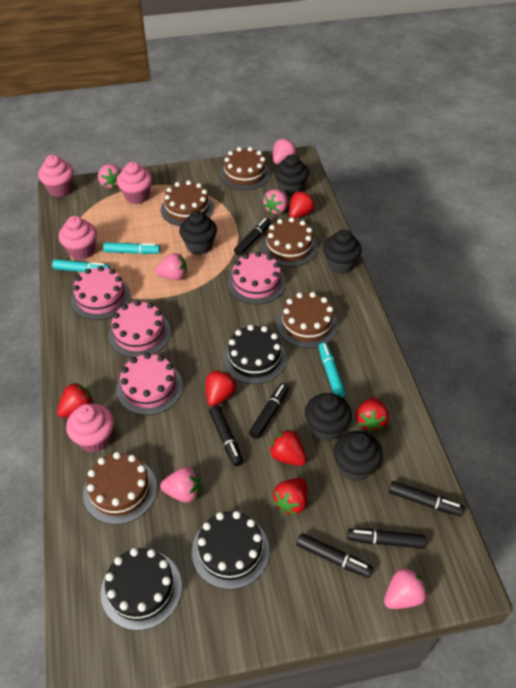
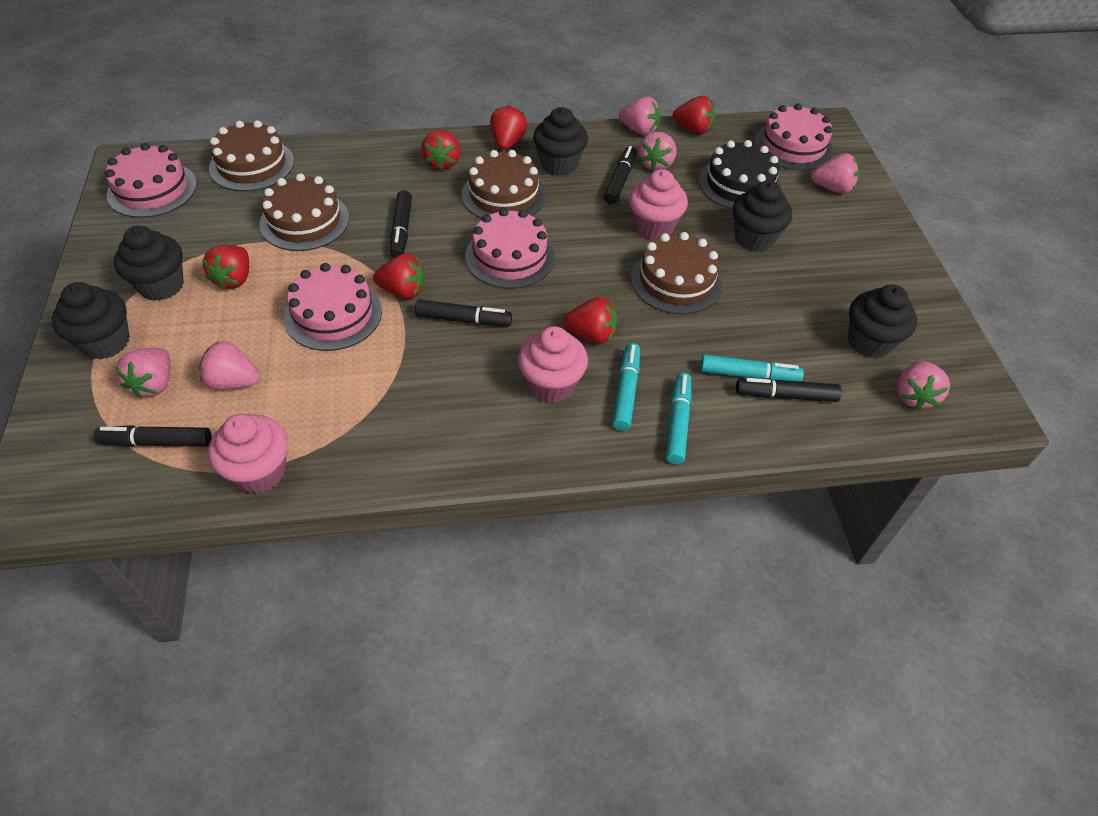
black cake: [101,548,182,631] [192,511,269,590] [223,325,287,384] = 3 -> [699,140,781,209] = 1
black marker: [209,405,243,466] [234,218,271,256] [249,383,289,439] [297,533,373,578] [347,528,426,549] [389,481,464,516] = 6 -> [94,425,211,447] [390,190,412,258] [415,299,512,326] [603,146,636,204] [736,378,842,402] = 5
brown cake: [83,452,157,524] [161,180,214,226] [220,147,270,190] [262,217,317,267] [277,292,338,348] = 5 -> [209,120,294,191] [259,173,349,251] [462,150,546,219] [631,232,723,314] = 4
pink cupcake: [38,155,74,197] [59,216,97,260] [66,404,114,452] [117,162,152,204] = 4 -> [208,414,288,494] [518,326,588,403] [629,169,688,240] = 3

